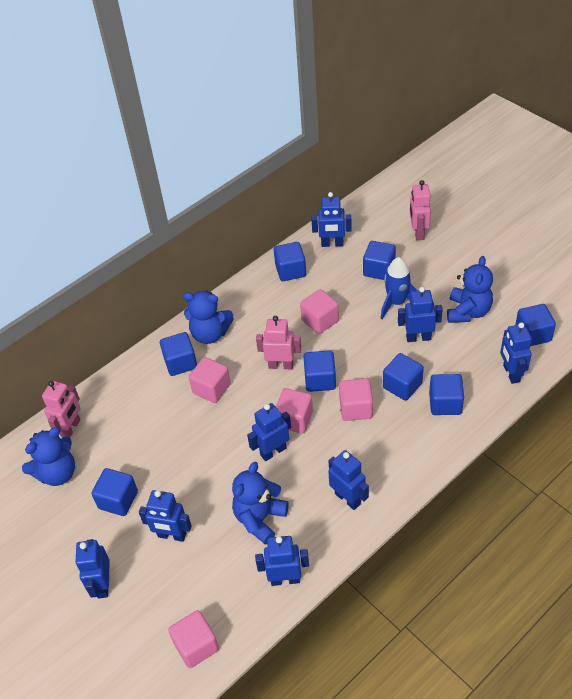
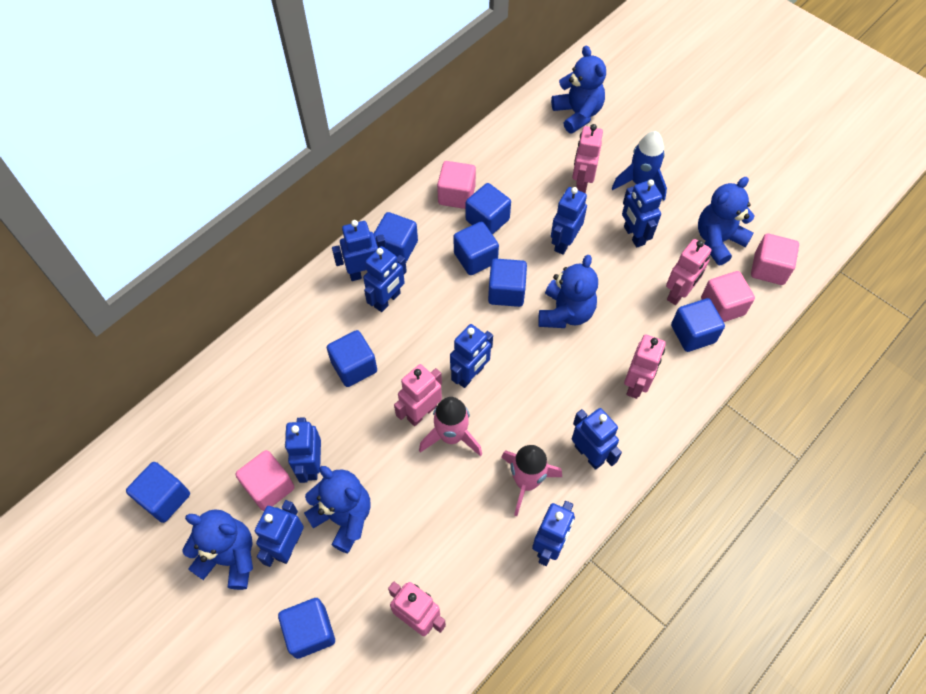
blue robot: [75,539,110,599] [139,490,192,542] [247,403,291,461] [255,536,309,586] [311,192,352,247] [328,450,369,510] [398,287,443,342] [500,322,532,384] = 8 -> [255,500,304,567] [285,417,321,483] [332,220,386,281] [363,246,407,312] [450,324,493,388] [532,501,575,566] [551,187,587,255] [572,408,622,470] [622,179,662,247] = 9
blue teddy bear: [22,427,75,486] [183,290,234,344] [232,462,289,545] [447,256,493,323] = 4 -> [182,509,253,590] [304,466,371,554] [538,255,598,328] [551,46,606,134] [698,177,754,265] = 5
pink cube: [168,610,219,668] [189,357,231,403] [276,388,313,433] [300,289,339,334] [339,378,373,421] = 5 -> [235,450,294,511] [437,161,476,209] [701,271,755,322] [751,234,799,285] = 4
pink robot: [42,381,81,438] [256,316,301,369] [410,180,431,240] = 3 -> [388,582,446,636] [394,364,442,426] [572,124,603,193] [624,334,666,399] [666,239,712,305] = 5
pink rocket: none = 0 -> [419,397,482,456] [501,445,562,516] = 2

